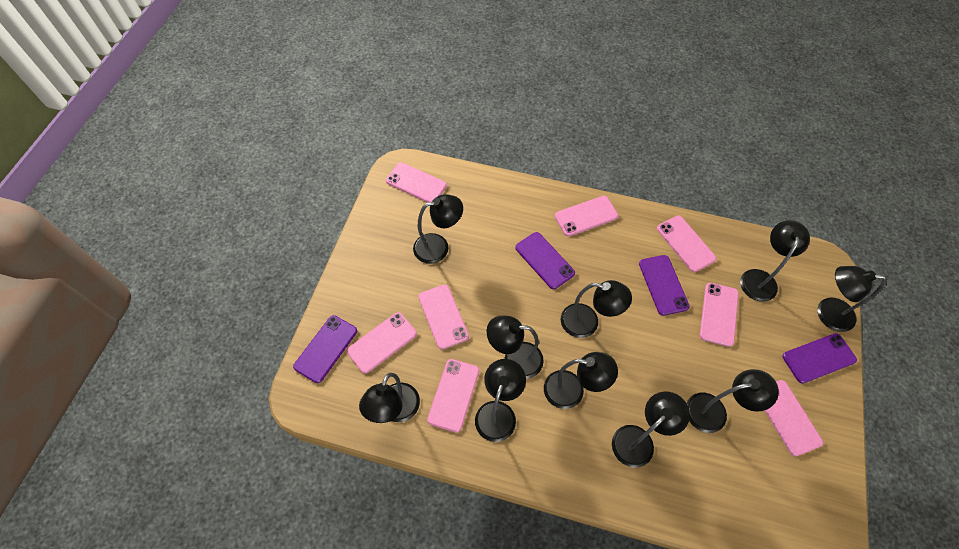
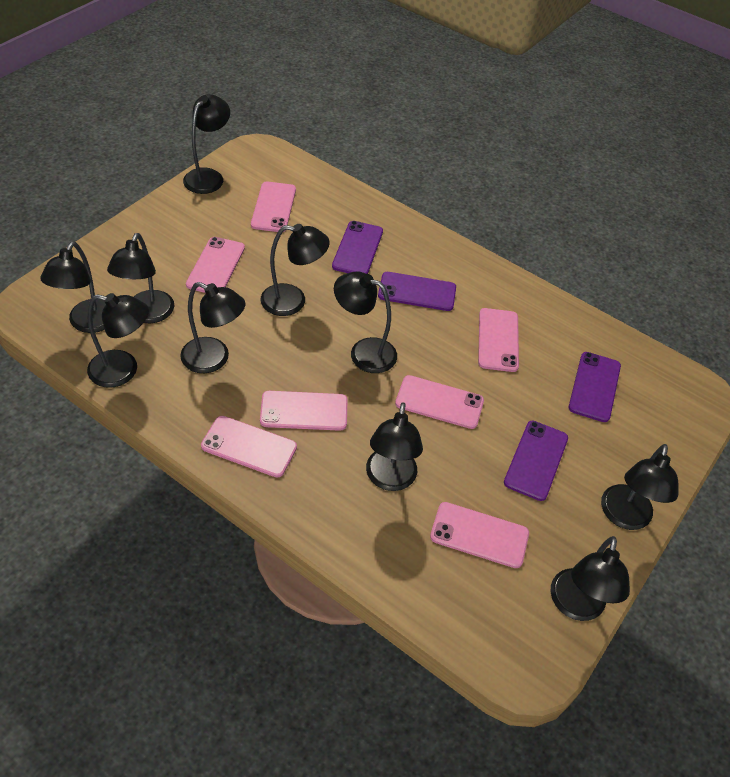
pink phone: [347,312,417,374] [386,162,447,203] [418,285,469,350] [427,359,479,433] [555,196,618,237] [657,215,717,272] [700,283,739,347] [765,380,823,456] = 8 -> [186,237,245,293] [201,416,297,478] [251,181,296,232] [260,391,348,431] [395,375,484,429] [430,502,529,568] [478,308,519,372] = 7

